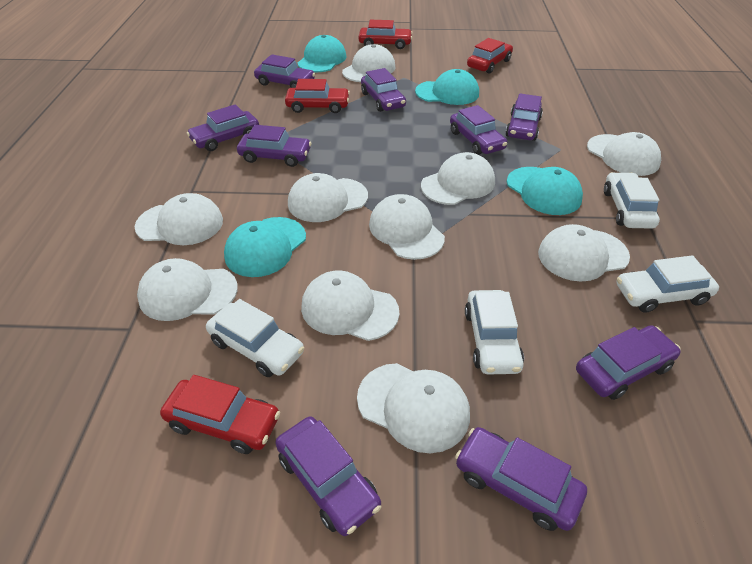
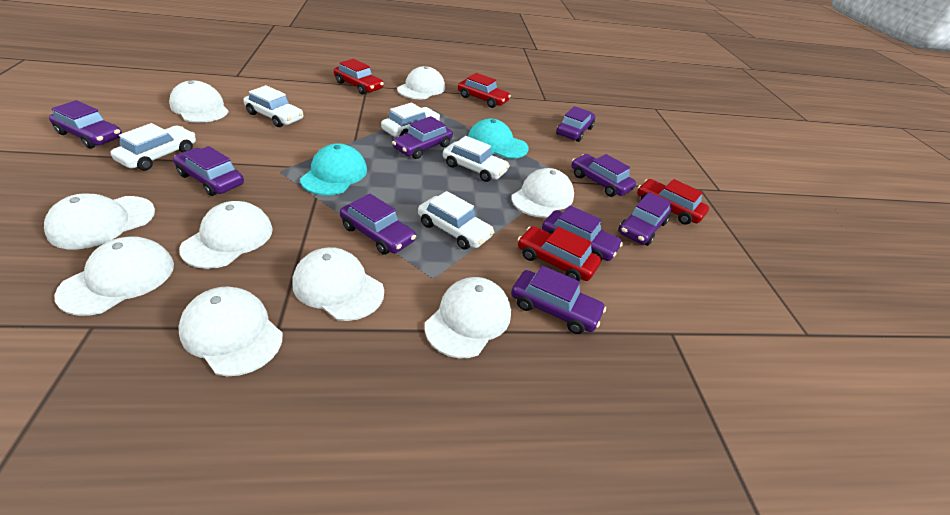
turquoise cap: [224,217,306,277] [297,35,346,72] [415,69,479,105] [507,167,583,215] = 4 -> [300,143,367,195] [468,119,529,159] = 2
white cap: [135,193,223,245] [137,258,238,321] [288,173,368,222] [301,270,399,341] [342,44,395,82] [357,363,470,453] [369,194,445,260] [421,152,495,205] [538,224,630,281] [587,132,661,176] = 10 -> [44,194,155,249] [54,236,174,316] [169,81,229,123] [178,287,283,376] [179,201,273,269] [293,247,384,321] [397,66,445,99] [425,277,511,358] [511,168,574,218] = 9
white car: [206,299,304,377] [465,290,524,374] [604,172,660,229] [617,255,719,313] = 4 -> [111,123,196,171] [243,85,303,127] [381,102,440,137] [418,191,494,250] [443,136,510,182] = 5

